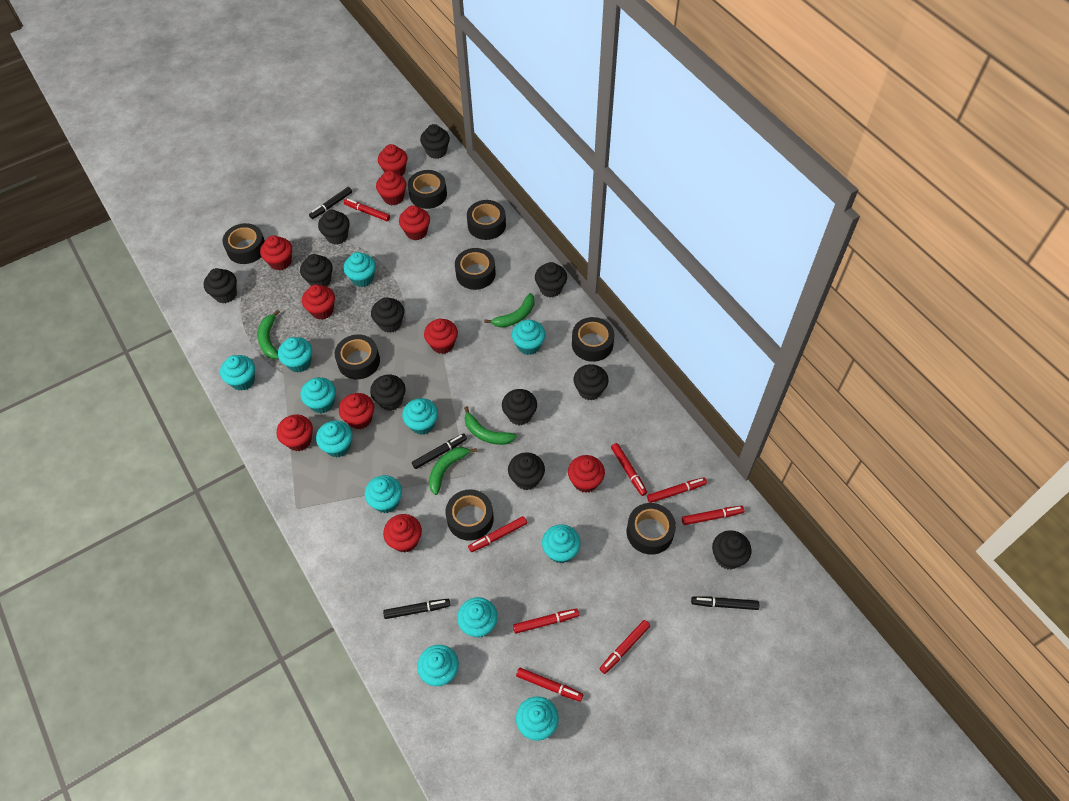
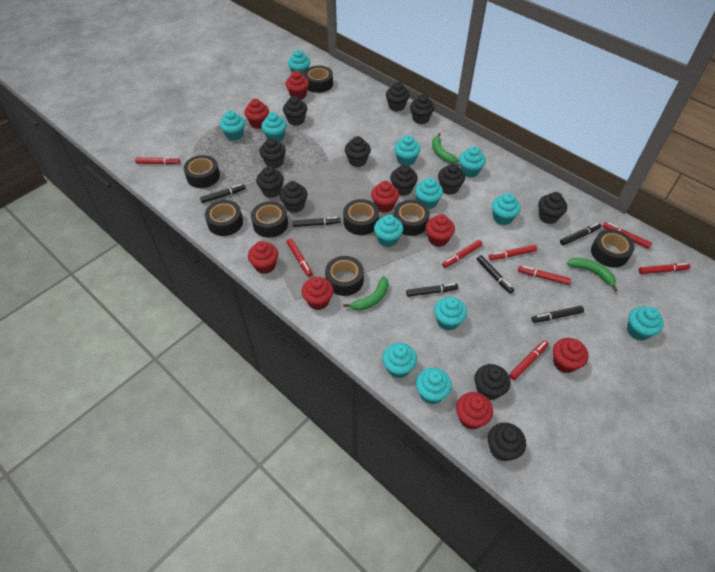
black cupcake: [204,268,237,303] [300,254,333,286] [318,210,350,245] [370,375,406,411] [371,297,404,333] [420,124,450,159] [502,389,537,425] [508,452,545,490] [535,262,567,297] [574,364,609,400] [712,530,751,570] = 11 -> [256,166,284,198] [259,138,286,168] [279,181,308,213] [283,96,307,126] [345,136,371,167] [386,82,410,112] [390,164,418,196] [410,94,434,124] [438,163,465,195] [474,364,510,401] [488,423,526,461] [538,192,567,224] = 12
black marker: [309,187,352,219] [383,599,451,619] [412,434,467,469] [691,596,759,610] = 4 -> [200,184,246,203] [292,217,340,227] [406,283,458,297] [477,255,514,294] [532,306,584,323] [560,223,601,246] = 6
green banana: [258,310,280,359] [429,447,477,495] [464,406,517,445] [484,293,535,328] = 4 -> [343,276,389,311] [432,133,459,163] [567,258,618,291] = 3
red cupcake: [260,235,292,270] [277,414,313,451] [302,284,335,320] [339,393,374,429] [376,171,406,205] [378,144,408,176] [383,514,422,553] [399,205,430,240] [424,319,458,354] [568,455,605,493] = 10 -> [244,99,269,129] [248,241,278,274] [286,71,309,99] [302,277,333,310] [371,181,399,213] [426,214,455,247] [456,392,493,430] [553,338,588,373] = 8

